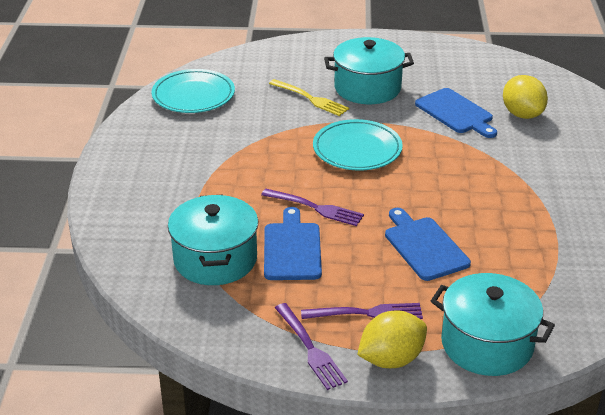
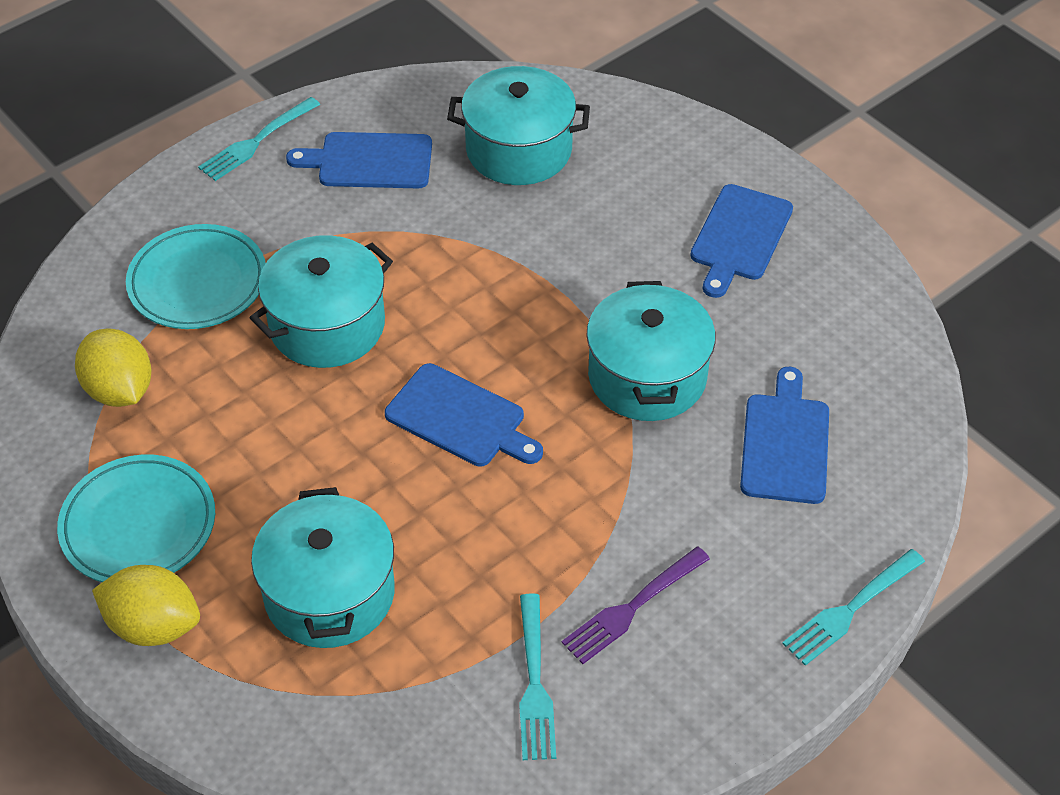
blue cutting board: [264,207,322,280] [385,208,471,281] [415,88,497,138] = 3 -> [286,132,432,188] [385,363,543,467] [690,184,793,298] [740,367,829,504] = 4
purple fork: [261,189,364,226] [275,303,348,390] [301,303,423,319] = 3 -> [562,547,710,664] = 1
turquoise fork: none = 0 -> [198,97,320,181] [519,593,556,760] [782,549,925,666] = 3
turquoise pot: [168,194,258,285] [324,37,414,104] [431,273,555,376] = 3 -> [250,235,393,368] [251,487,395,648] [447,66,590,185] [586,281,716,421] = 4
yellow fork: [269,79,349,116] = 1 -> none = 0

